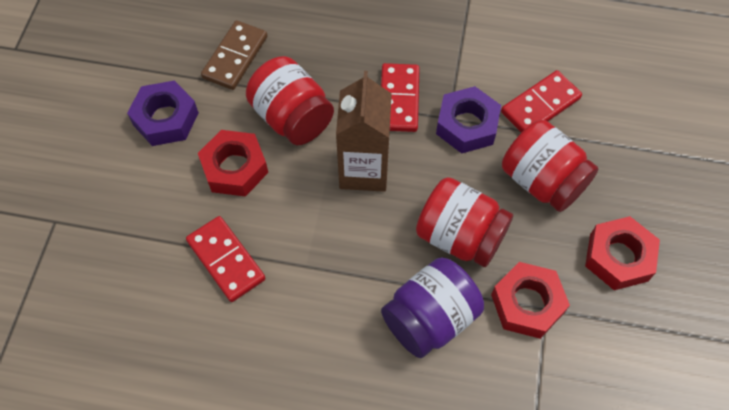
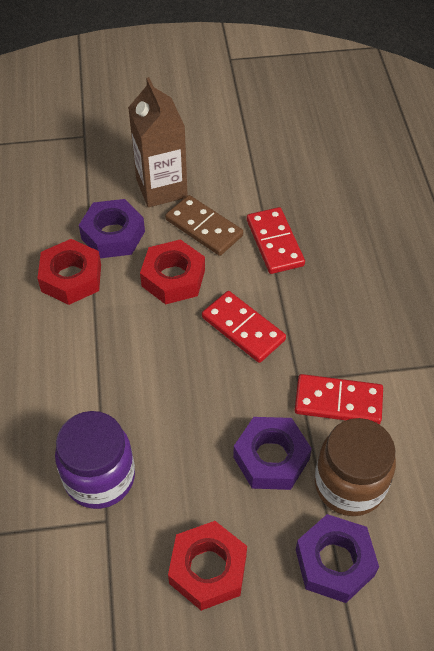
brown jar: none = 0 -> [315,418,396,516] = 1
purple nut: [127,80,199,146] [436,86,501,153] = 2 -> [79,199,145,258] [233,417,312,490] [296,514,379,603] = 3
red jar: [246,56,334,145] [416,177,513,267] [502,120,599,212] = 3 -> none = 0

